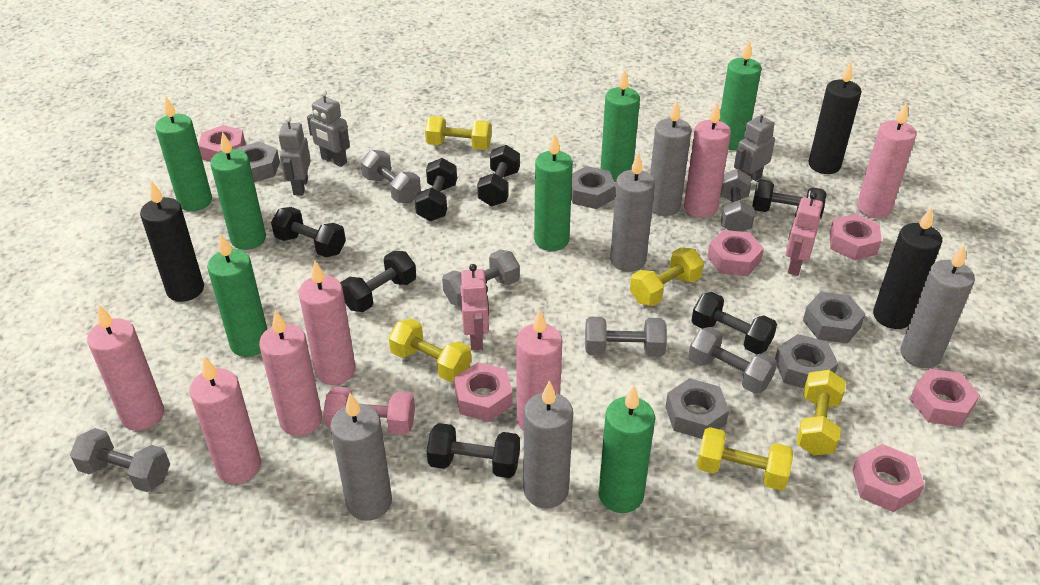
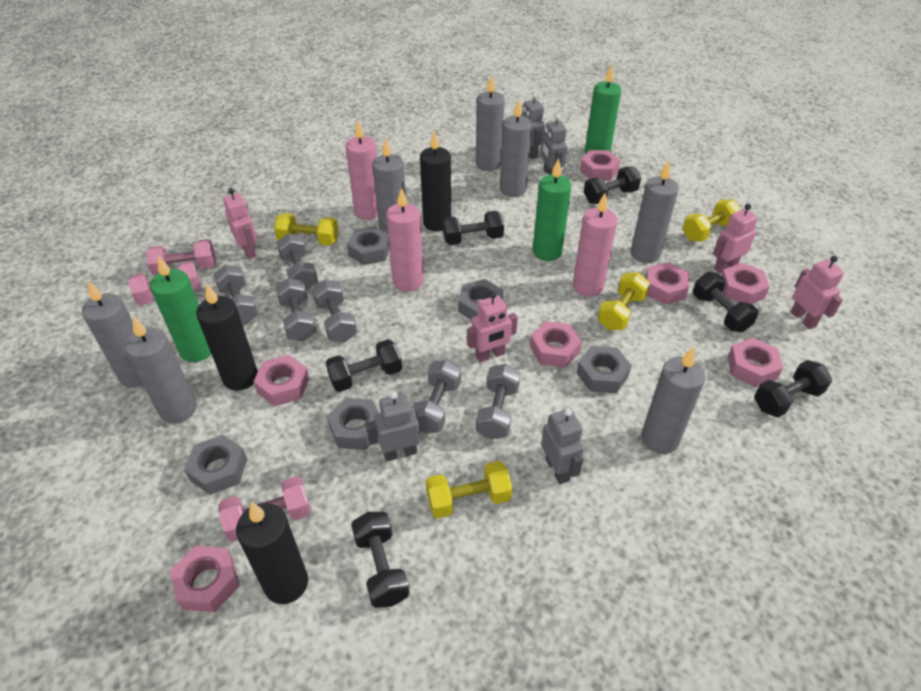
black dumbbell: [271,207,346,257] [340,251,416,312] [415,158,457,221] [427,423,520,478] [477,145,520,206] [691,292,777,354] [752,179,827,219] = 7 -> [326,339,402,392] [351,512,410,608] [442,211,504,245] [584,167,641,204] [693,272,759,332] [754,360,832,417] = 6
green candle: [155,95,212,211] [207,234,267,357] [210,132,266,250] [534,133,573,251] [599,385,655,513] [600,69,640,182] [719,39,761,150] = 7 -> [150,256,211,362] [533,158,572,261] [585,65,621,155] = 3
grey candle: [330,393,392,521] [523,380,573,509] [610,152,655,272] [650,101,692,216] [900,244,975,368] = 5 -> [82,281,143,388] [124,317,197,424] [372,138,406,234] [476,74,505,171] [500,99,532,197] [630,161,679,263] [641,347,706,454] = 7
grey robot: [278,116,311,195] [307,90,350,167] [734,110,775,181] = 3 -> [366,392,427,462] [521,93,545,159] [540,114,567,175] [541,409,584,484] = 4
pink candle: [87,305,164,431] [189,356,261,484] [259,310,322,436] [298,261,356,385] [516,310,562,431] [684,102,731,218] [857,102,916,219] = 7 -> [346,120,378,220] [386,187,424,292] [573,193,618,297] = 3
pink dumbbell: [323,387,415,435] = 1 -> [128,261,201,305] [146,239,216,276] [219,476,311,542] = 3
pink nut: [199,125,246,162] [454,362,513,422] [707,230,764,276] [830,214,882,260] [852,444,925,512] [909,369,980,427] = 6 -> [170,546,240,612] [253,355,309,406] [530,321,582,368] [580,150,620,181] [645,262,689,305] [721,263,770,304] [728,337,783,388] = 7
pink robot: [461,264,489,350] [786,192,823,276] = 2 -> [223,188,257,259] [467,292,518,362] [713,204,758,273] [791,256,844,329] = 4
yellow dumbbell: [388,318,471,382] [425,116,491,150] [630,247,704,306] [697,427,793,490] [796,370,846,455] = 5 -> [274,213,338,246] [426,461,513,519] [598,272,650,330] [683,199,741,242] = 4

